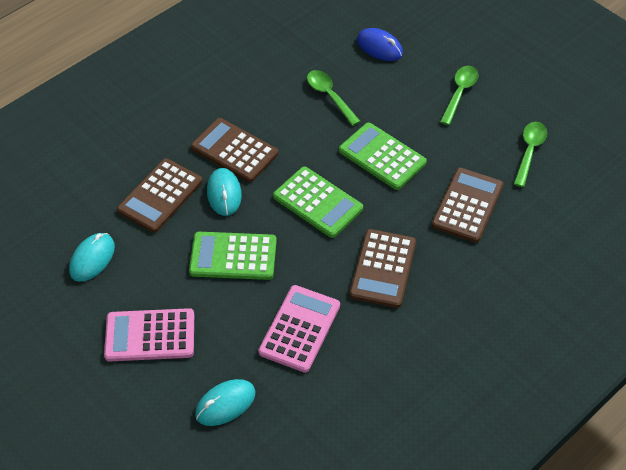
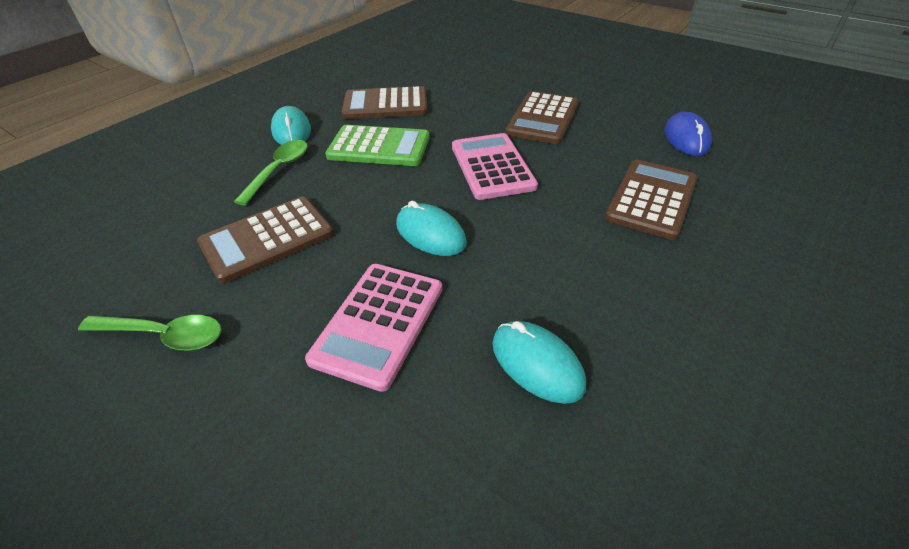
green calculator: [189,232,277,280] [273,167,363,238] [339,122,427,190] = 3 -> [325,125,430,166] = 1
green spoon: [307,70,360,126] [440,66,478,125] [514,122,547,187] = 3 -> [78,315,222,351] [234,140,308,205] = 2

